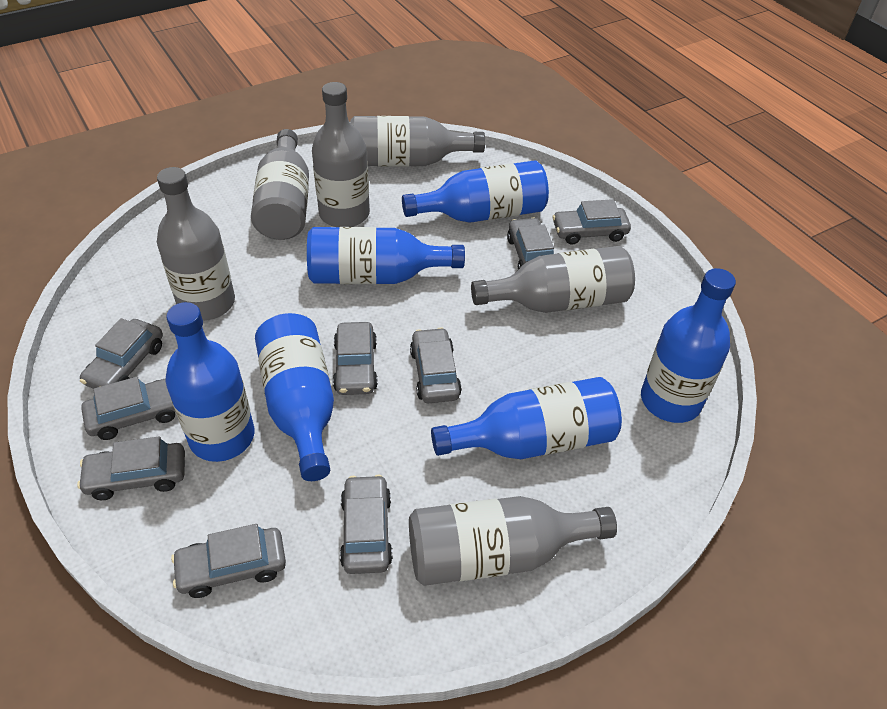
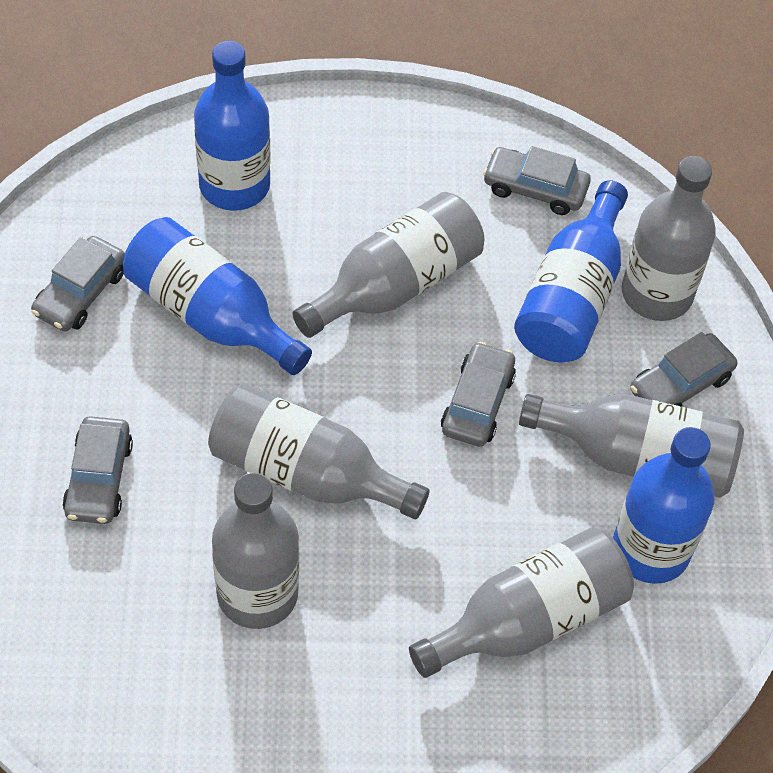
blue bottle: [165,302,254,462] [255,313,334,481] [307,227,465,284] [402,160,549,223] [431,377,622,459] [641,268,736,423] = 6 -> [123,217,312,375] [194,41,271,211] [514,180,628,362] [613,427,715,584] = 4
grey car: [77,436,185,500] [80,318,163,389] [81,377,175,440] [171,524,286,598] [333,322,378,395] [340,475,393,574] [410,328,462,403] [507,217,554,269] [552,199,631,245] = 9 -> [31,236,125,331] [62,416,133,524] [441,342,516,447] [483,146,591,215] [630,332,737,407] = 5

